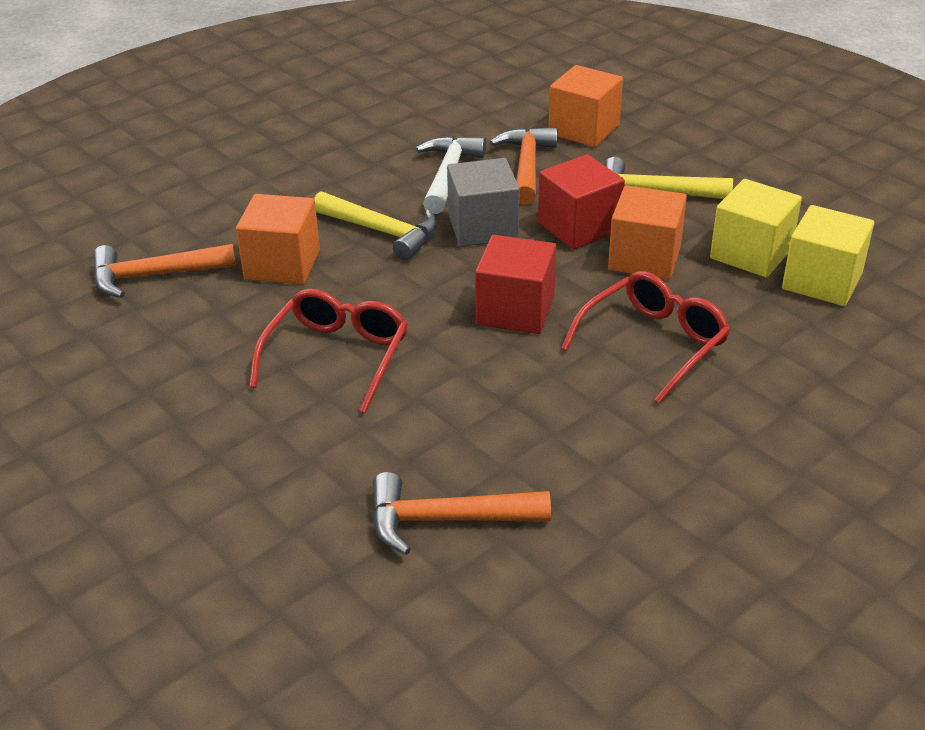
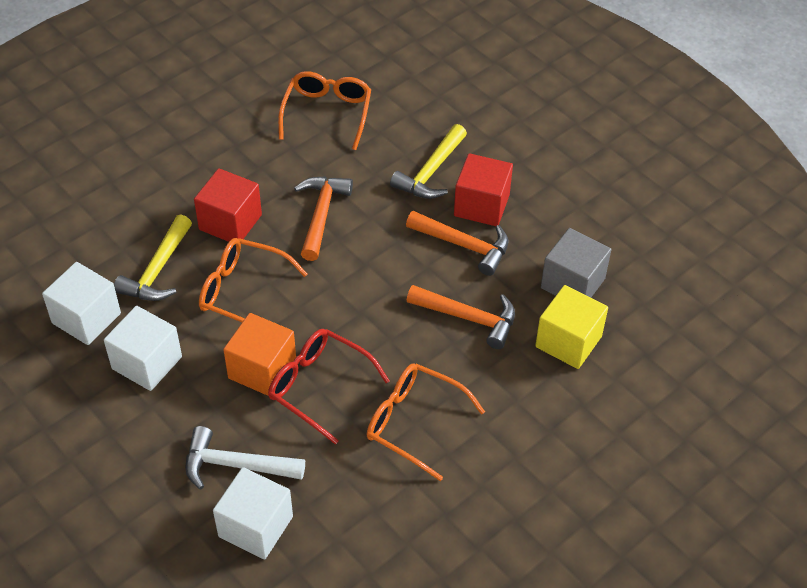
orange cube: [236,194,320,285] [549,65,623,147] [608,185,687,280] = 3 -> [223,313,296,396] = 1
orange glasses: none = 0 -> [199,238,307,322] [278,71,371,150] [367,363,485,481] = 3
red glasses: [249,289,408,413] [561,271,730,404] = 2 -> [268,329,390,445] = 1
white cube: none = 0 -> [42,262,121,345] [104,306,182,391] [213,467,293,559] = 3
yellow cube: [710,179,802,277] [782,205,874,306] = 2 -> [535,285,608,369] = 1

